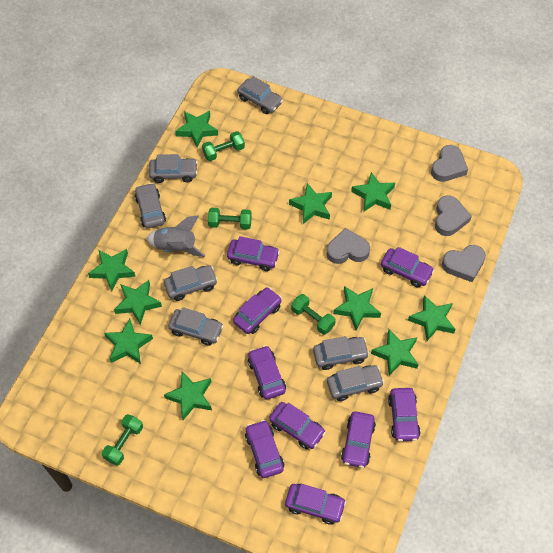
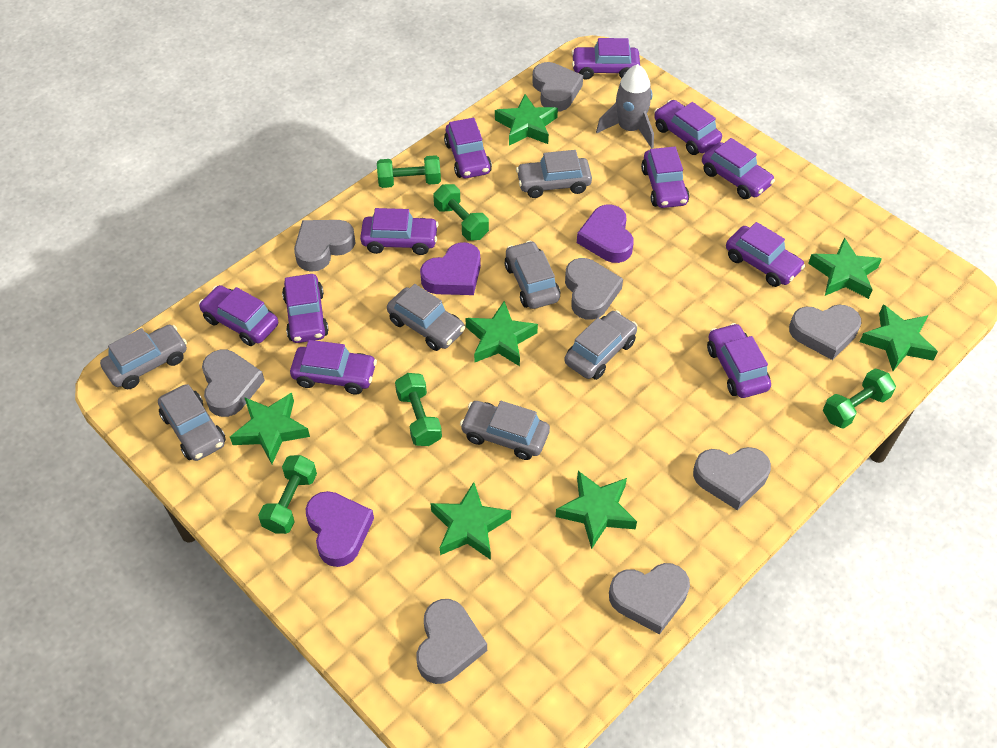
green dumbbell: [102,414,143,466] [202,131,245,161] [208,208,252,230] [291,294,336,335] = 4 -> [258,455,317,534] [377,155,441,188] [395,373,442,446] [433,184,489,241] [823,368,896,428] = 5
green star: [88,249,136,291] [104,319,153,364] [114,280,162,325] [164,372,212,420] [175,111,218,147] [289,183,332,224] [333,286,381,330] [351,172,395,212] [371,329,419,376] [408,295,456,341] = 10 -> [230,392,310,464] [430,482,511,560] [465,301,538,366] [495,94,558,146] [555,471,637,549] [808,237,882,299] [860,304,938,371] = 7
grey heart: [326,228,370,264] [431,145,468,182] [435,196,472,236] [442,245,486,282] = 4 -> [202,350,265,417] [294,220,355,272] [416,599,487,684] [532,62,583,112] [565,258,623,320] [609,563,690,634] [693,447,771,510] [789,305,862,360] = 8
purple car: [227,236,280,271] [233,287,282,334] [245,420,284,478] [248,345,286,400] [269,402,326,450] [285,484,346,525] [341,411,376,468] [381,247,435,287] [388,388,421,442] = 9 -> [199,285,278,346] [282,274,329,343] [290,340,377,394] [360,208,439,255] [444,118,492,178] [571,38,640,80] [641,147,689,208] [654,100,722,155] [702,138,775,199] [707,323,771,398] [726,222,805,287] = 11
purple heart: none = 0 -> [306,491,374,567] [420,242,481,295] [577,205,634,263] = 3

